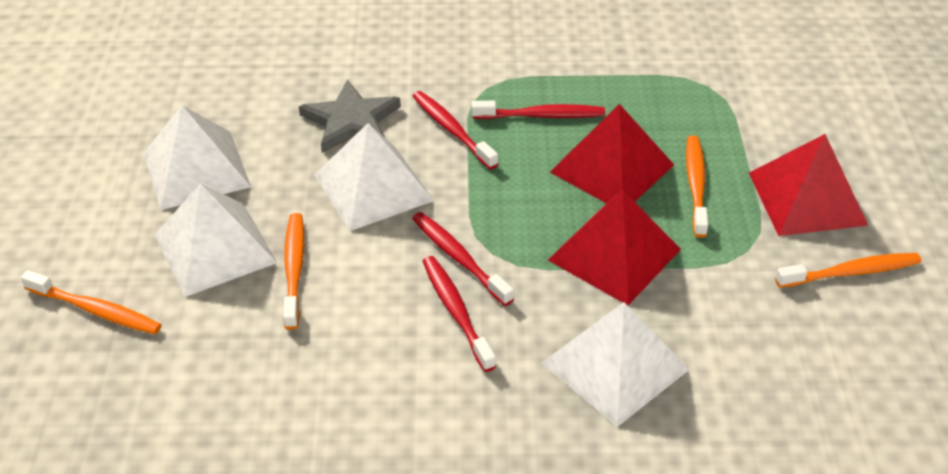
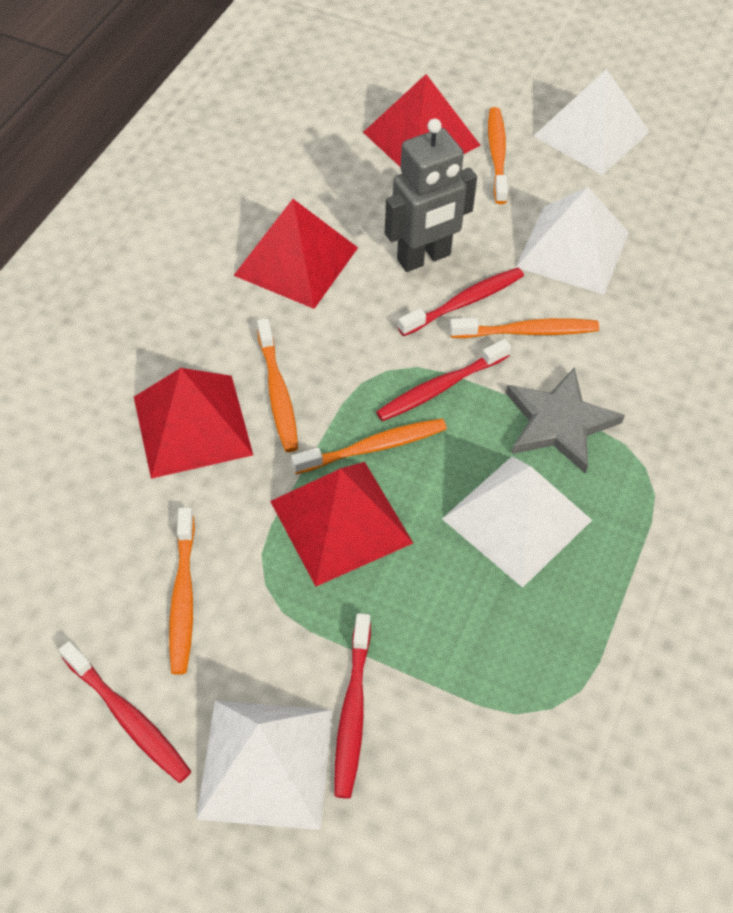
grey robot: none = 0 -> [385,119,477,272] = 1
orange toothbrush: [21,270,162,334] [283,213,304,330] [686,135,708,238] [775,253,922,288] = 4 -> [169,507,195,675] [257,318,298,452] [291,418,447,474] [450,318,599,338] [488,107,508,204] = 5
red pyramid: [548,190,681,305] [550,104,674,204] [749,134,868,236] = 3 -> [134,368,253,479] [233,199,358,309] [270,462,413,587] [363,74,481,167] = 4

